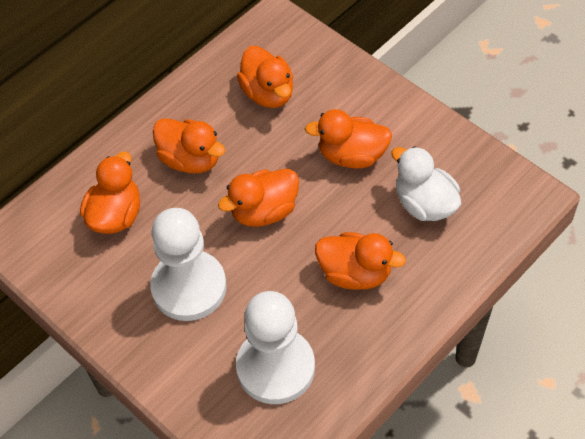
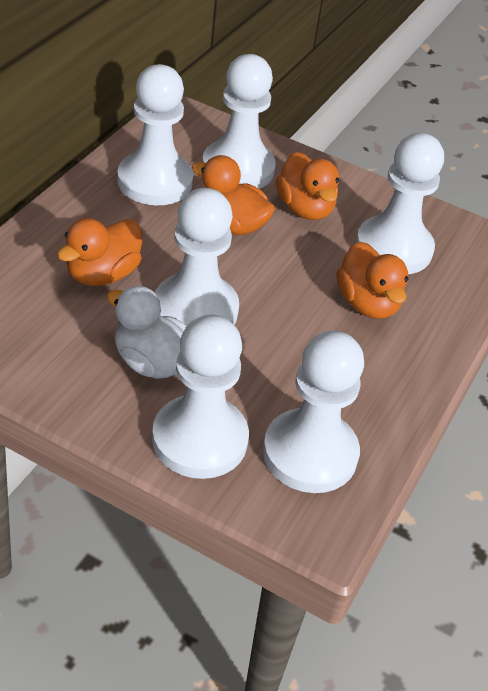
orange duck: [80,152,140,234] [153,118,225,174] [218,169,299,227] [237,46,293,108] [305,109,392,169] [315,232,406,290] = 6 -> [57,218,142,286] [192,155,275,235] [276,152,339,220] [336,242,408,319] = 4
white pawn: [150,208,227,321] [236,291,315,404] = 2 -> [117,64,193,205] [152,314,249,479] [155,188,239,326] [202,54,276,189] [263,330,364,493] [356,133,444,274] = 6

